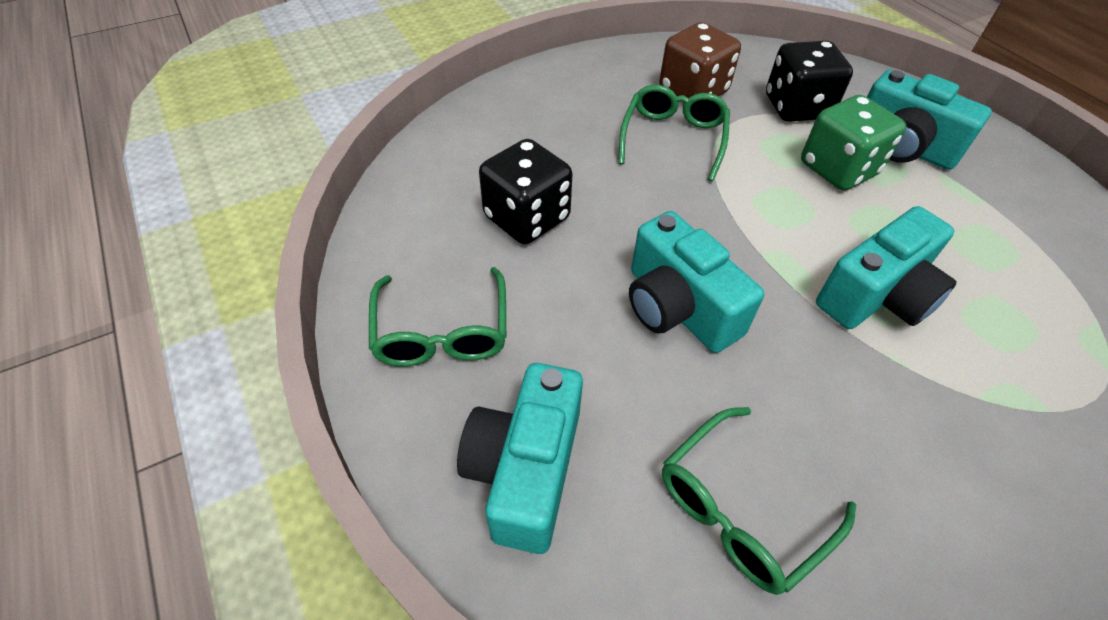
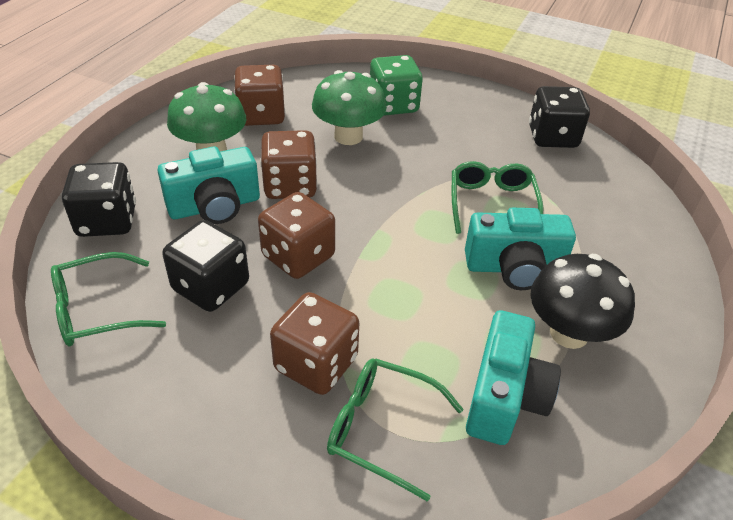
black dice: [479,139,572,244] [766,41,853,122] = 2 -> [62,162,136,237] [162,220,249,312] [529,86,590,148] = 3
black mushroom: none = 0 -> [530,254,635,349] = 1
brown dice: [659,22,741,98] = 1 -> [234,65,285,126] [258,192,335,279] [260,130,318,199] [270,292,359,395] = 4
green mushroom: none = 0 -> [167,82,246,152] [312,70,387,145] = 2
turquoise camera: [457,363,583,554] [629,211,764,353] [816,206,957,329] [867,70,992,170] = 4 -> [157,146,260,224] [465,208,576,290] [466,310,561,445] = 3

